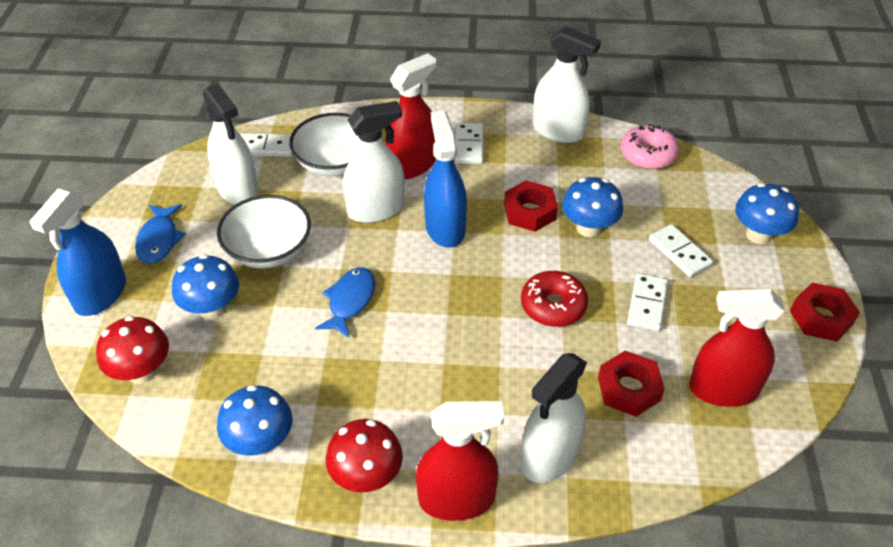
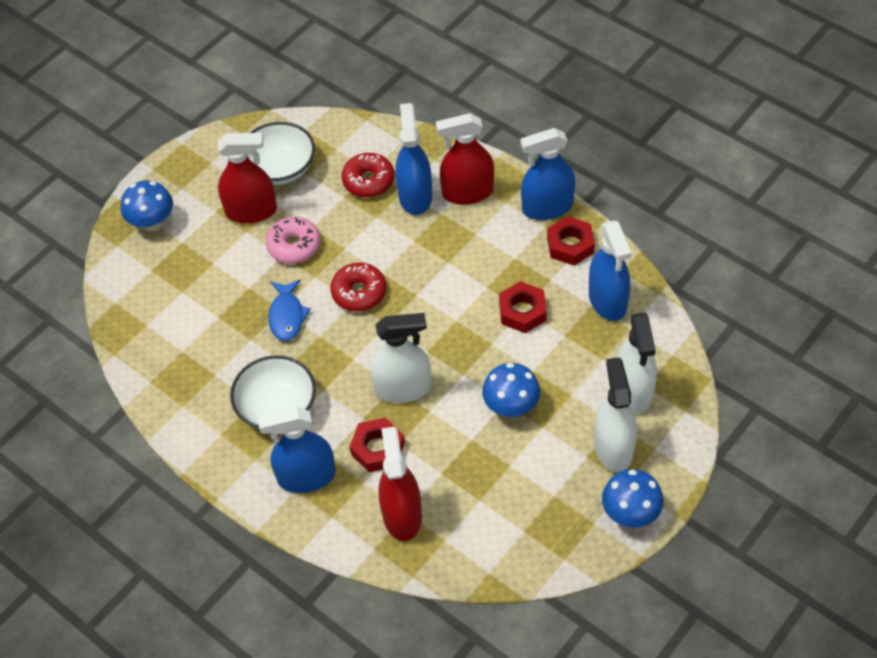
blue fish: [135,204,185,264] [315,267,375,338] = 2 -> [268,279,311,341] = 1
blue mushroom: [172,254,239,320] [217,385,293,456] [562,177,623,238] [735,183,799,244] = 4 -> [121,181,173,231] [482,363,540,417] [602,469,664,528] = 3
blue spray bottle: [29,188,126,316] [424,110,467,248] = 2 -> [258,407,336,493] [396,103,432,215] [520,128,575,220] [589,220,631,321] = 4
red donut: [521,271,588,327] = 1 -> [331,262,386,311] [342,153,395,197] = 2
red mushroom: [96,316,169,384] [326,419,403,492] = 2 -> none = 0
white domino: [240,133,293,157] [455,123,484,164] [627,273,668,331] [649,224,714,278] = 4 -> none = 0
white spray bottle: [203,83,259,205] [343,101,405,223] [521,353,587,483] [533,26,601,143] = 4 -> [370,313,431,403] [594,357,637,472] [617,312,657,413] = 3

